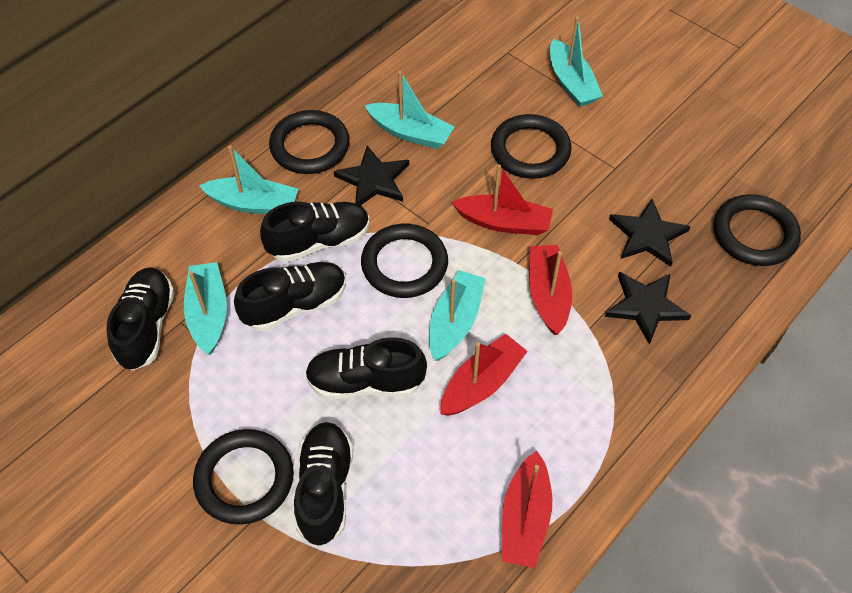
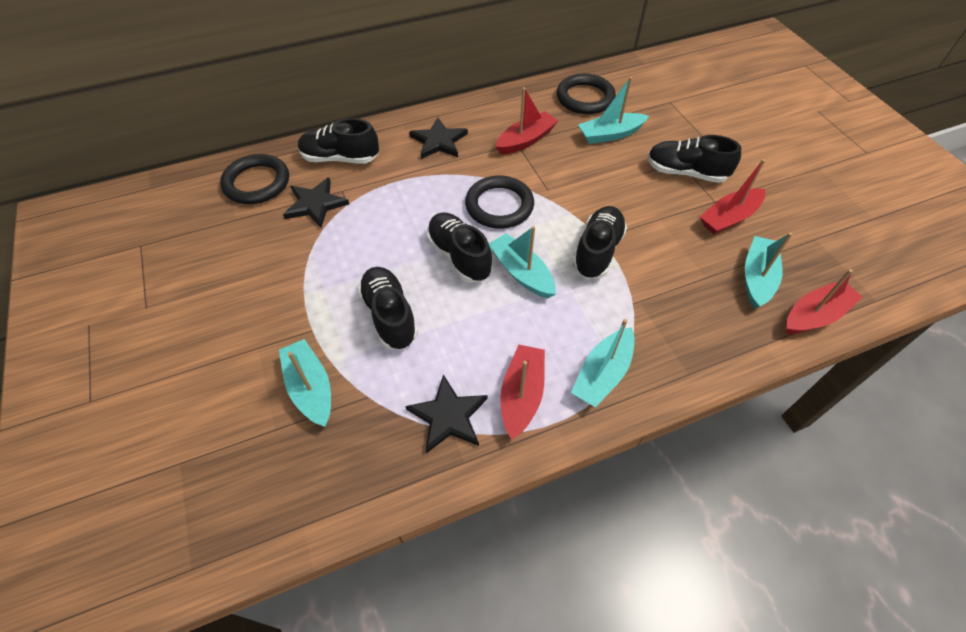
black ring: [193,429,294,525] [269,110,350,174] [361,224,448,298] [491,114,571,179] [714,194,801,266] = 5 -> [220,154,289,204] [465,176,534,229] [557,74,616,114] = 3

